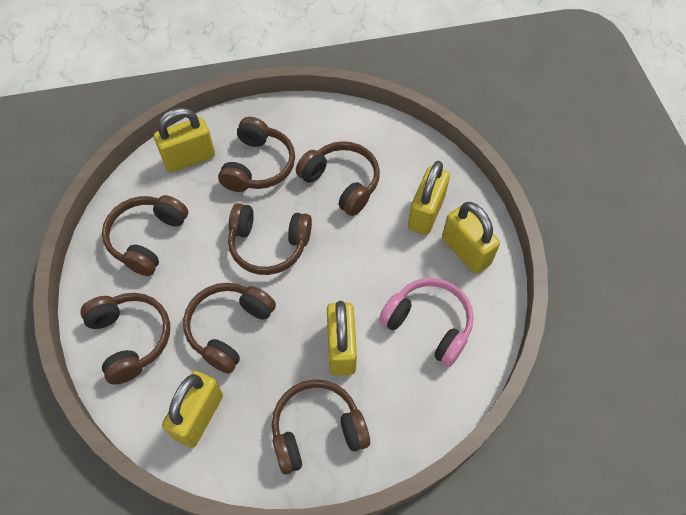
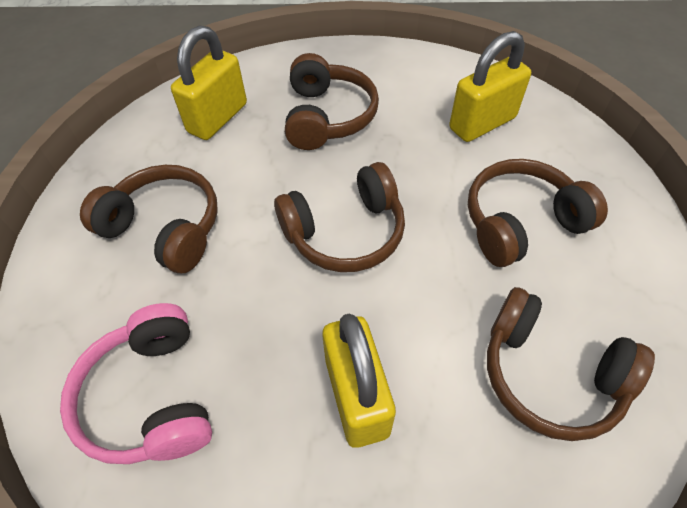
brown headphones: [80,293,170,385] [102,195,188,276] [183,283,276,374] [218,117,295,192] [228,203,312,275] [272,379,370,475] [296,141,380,216] = 7 -> [80,165,218,273] [274,162,405,272] [285,53,379,150] [468,159,608,267] [487,287,655,441] = 5
yellow padlock: [154,108,215,172] [162,371,223,448] [327,301,357,376] [408,161,450,235] [442,202,500,274] = 5 -> [171,25,247,140] [322,314,396,448] [449,31,531,142] = 3

